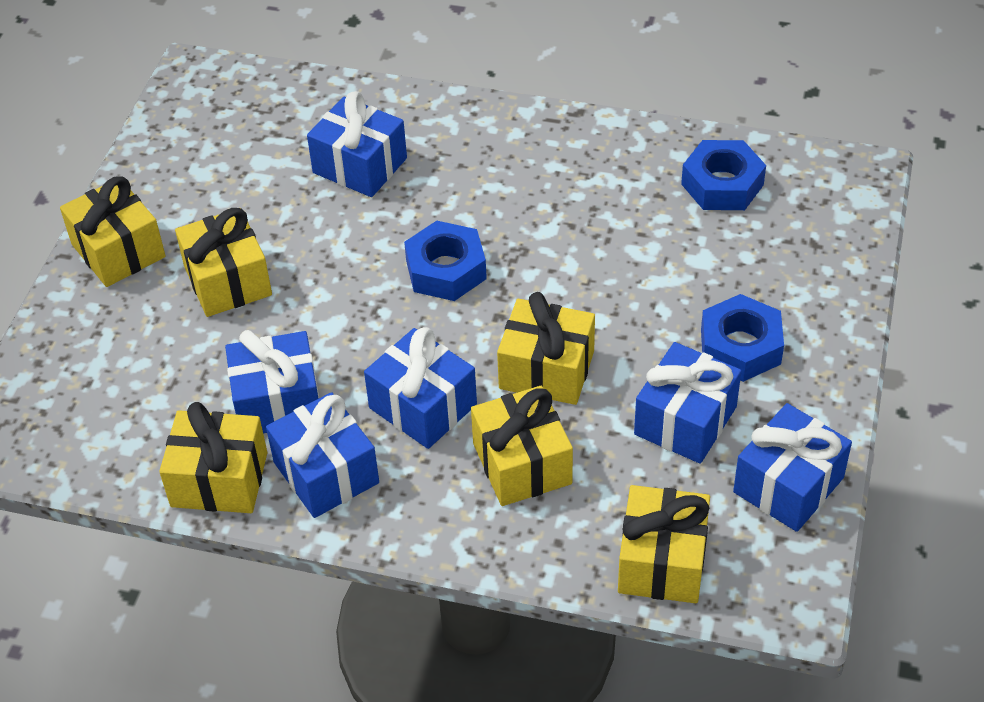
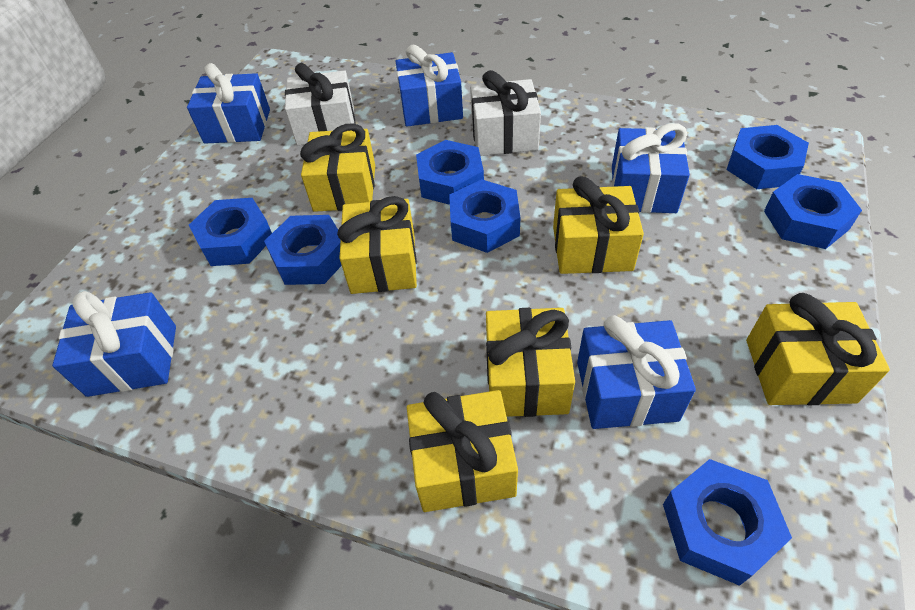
blue gift: [225,330,319,433] [266,392,379,518] [307,91,407,197] [364,327,477,449] [634,342,741,464] [733,403,852,532] = 6 -> [52,291,176,397] [187,63,270,144] [396,45,463,127] [577,315,696,429] [612,123,690,213] = 5
blue nut: [404,221,487,301] [681,140,766,210] [701,294,784,382] = 3 -> [189,198,272,266] [264,215,342,285] [416,140,484,205] [449,179,520,253] [663,459,792,586] [727,125,809,189] [764,174,862,249] = 7
white gift: none = 0 -> [285,63,355,145] [470,70,541,156] = 2

